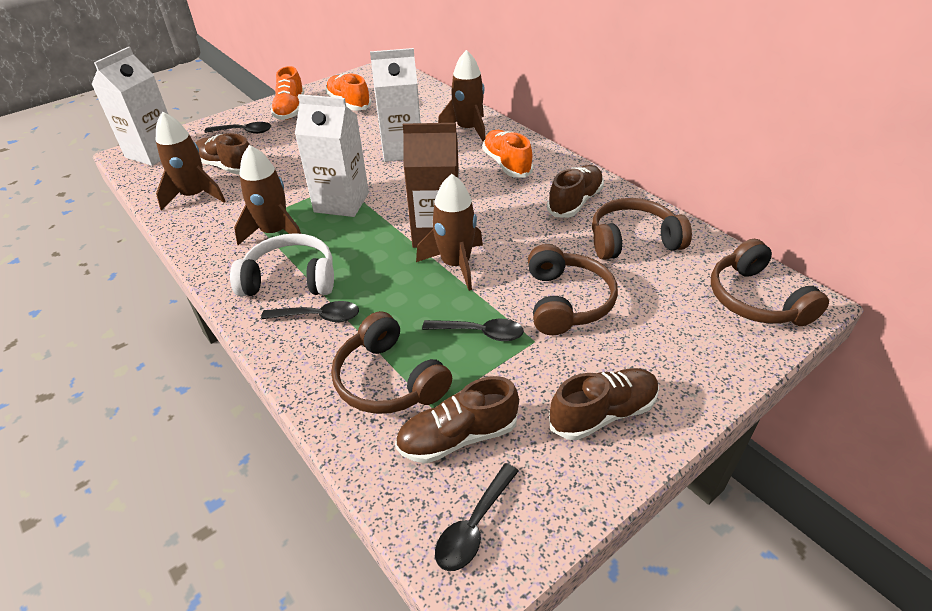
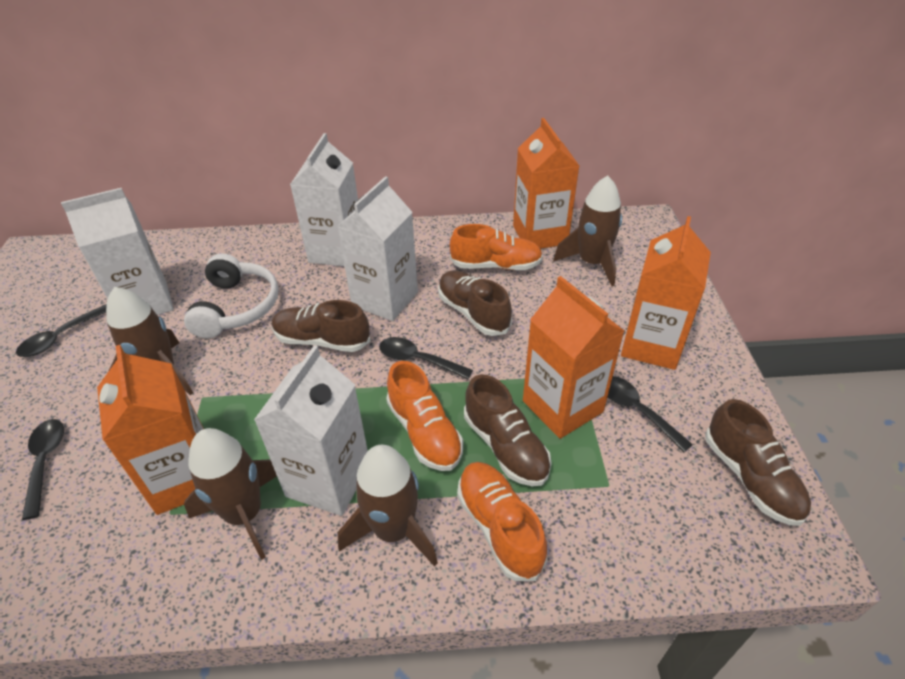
brown carton: [403,123,459,248] = 1 -> none = 0
brown headphones: [331,311,452,414] [528,244,618,335] [592,198,692,260] [711,239,829,326] = 4 -> none = 0
orange carton: none = 0 -> [97,345,204,515] [513,118,579,249] [523,276,624,439] [621,216,711,370] = 4
white carton: [91,47,169,166] [295,94,369,217] [370,48,421,162] = 3 -> [61,188,174,315] [254,345,368,516] [290,133,358,267] [337,176,418,321] = 4

